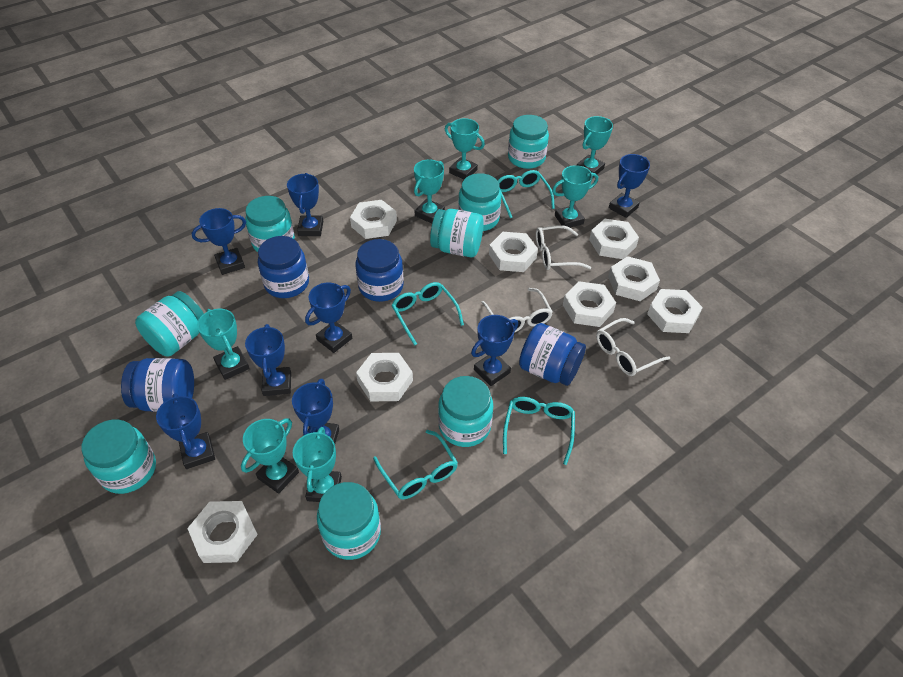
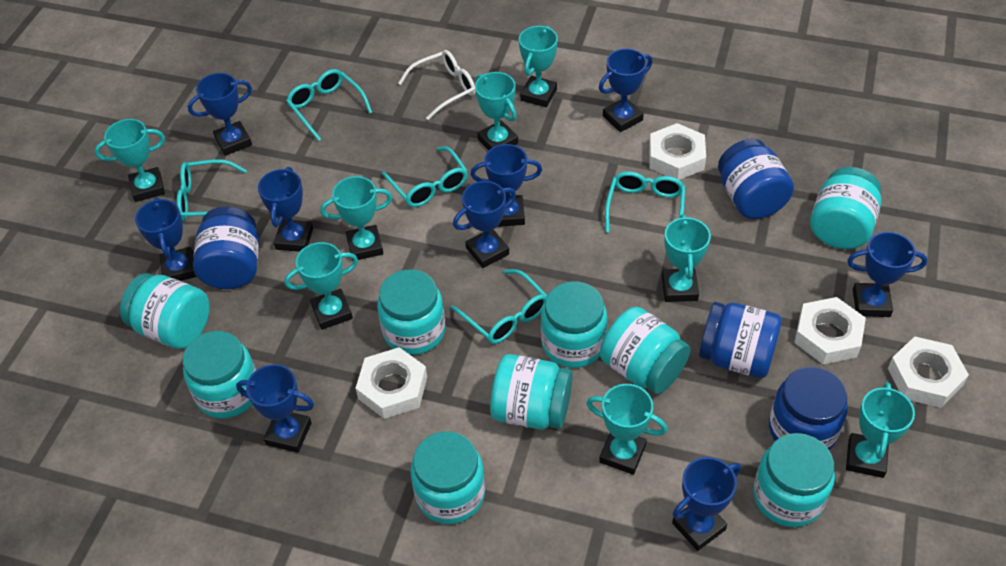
blue trophy: [156,393,215,469] [192,208,246,275] [245,324,291,396] [287,173,323,236] [292,379,339,444] [305,283,352,353] [471,315,518,386] [609,154,650,218] = 8 -> [135,197,197,281] [188,73,252,156] [236,364,314,453] [258,167,313,252] [453,181,516,268] [471,144,542,227] [599,49,653,132] [672,457,741,551] [847,232,927,317] = 9
turquoise glasses: [373,430,458,500] [391,282,464,346] [498,170,555,218] [503,397,575,465] = 4 -> [177,159,247,221] [286,69,372,141] [382,146,468,207] [450,269,548,344] [605,171,685,232] = 5
turquoise jar: [81,419,156,494] [135,291,204,356] [245,196,295,252] [317,482,381,560] [430,209,484,257] [438,376,493,447] [458,173,501,231] [508,115,549,169] = 8 -> [120,273,210,349] [183,331,256,418] [377,269,446,355] [411,431,485,524] [490,354,572,430] [541,281,607,368] [600,307,691,394] [753,433,835,527] [810,167,881,249] = 9
turquoise trophy: [197,309,250,380] [241,418,299,494] [293,427,342,502] [414,160,445,224] [445,118,485,179] [552,165,598,228] [577,116,613,178] = 7 -> [95,119,165,202] [285,242,358,330] [320,176,393,261] [475,72,518,150] [519,26,558,107] [586,384,667,475] [662,214,711,302] [846,382,915,478] = 8
white glasses: [481,288,553,333] [536,225,591,270] [596,318,670,376] = 3 -> [398,50,476,120] = 1
white nut: [187,501,258,563] [350,200,397,239] [356,353,413,402] [489,232,538,272] [563,281,616,327] [589,219,639,259] [608,256,660,301] [647,289,703,333] = 8 -> [356,347,427,419] [649,123,706,180] [794,297,866,364] [888,337,969,408] = 4

